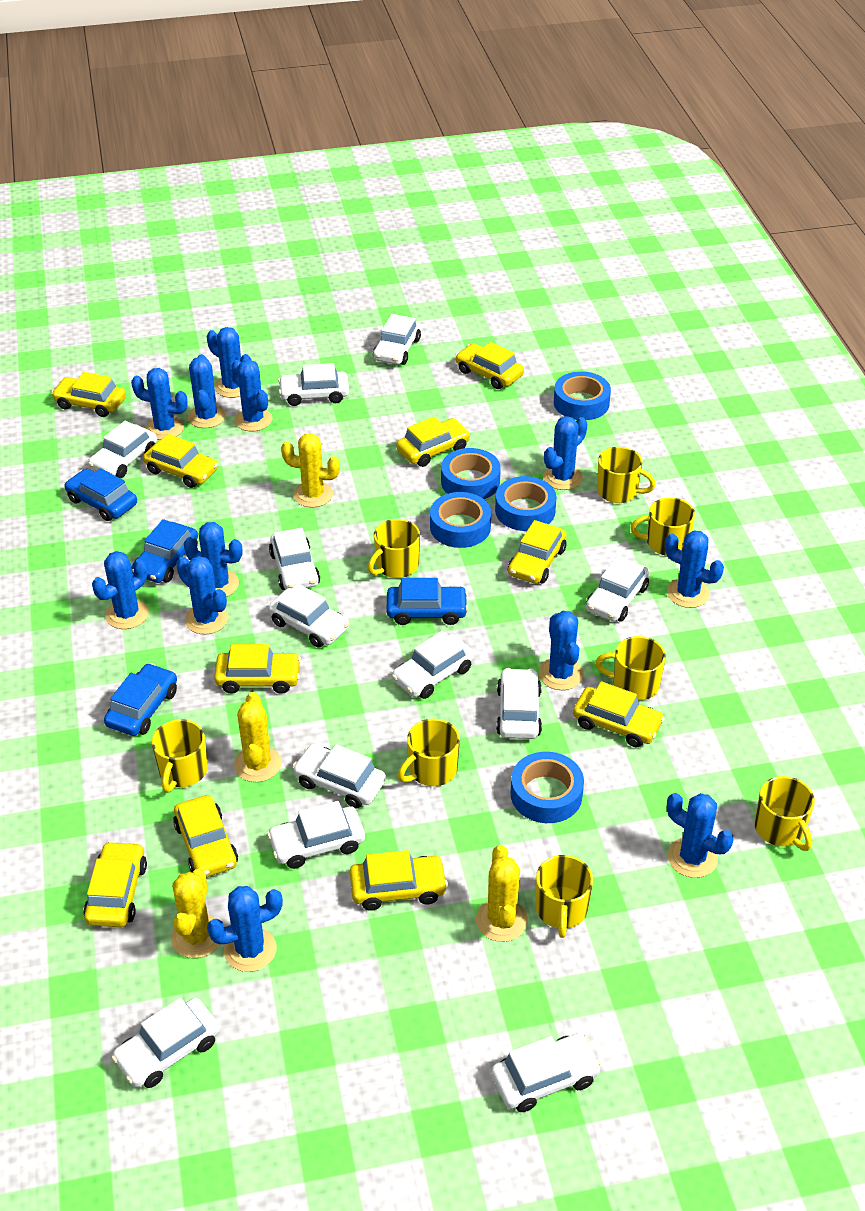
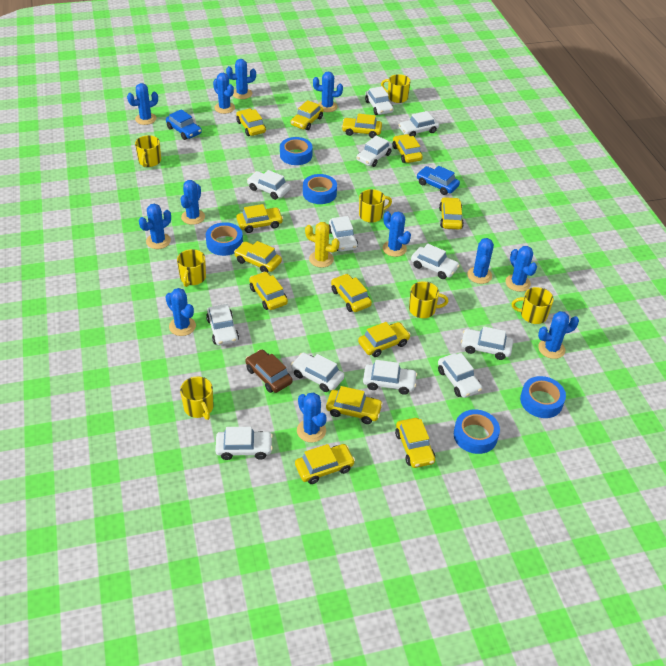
blue car: [64,468,137,521] [104,663,177,736] [131,519,198,583] [387,578,468,625] = 4 -> [166,109,202,140] [417,166,460,195] = 2
brown car: none = 0 -> [245,350,293,393] = 1
yellow cactus: [171,869,220,958] [234,692,282,782] [281,433,340,508] [476,845,528,942] = 4 -> [305,222,339,268] = 1
yellow car: [51,372,126,417] [83,841,147,927] [143,434,218,488] [173,795,238,877] [214,644,301,694] [350,850,448,911] [396,417,470,467] [455,342,524,389] [508,520,567,584] [573,681,665,747] = 10 -> [234,241,282,272] [236,109,266,136] [236,204,283,233] [249,272,288,310] [291,100,324,130] [295,444,355,484] [326,386,383,424] [331,274,372,312] [342,114,382,138] [358,322,411,357] [393,134,423,163] [395,418,435,468] [439,197,464,229] = 13
yellow mug: [152,719,208,793] [368,519,420,578] [398,719,460,786] [536,855,593,938] [595,636,666,700] [597,447,656,503] [631,497,695,556] [755,776,815,851] = 8 -> [135,135,161,167] [177,249,206,287] [180,376,214,420] [359,189,392,223] [381,74,411,103] [409,281,449,318] [512,287,554,324] = 7

